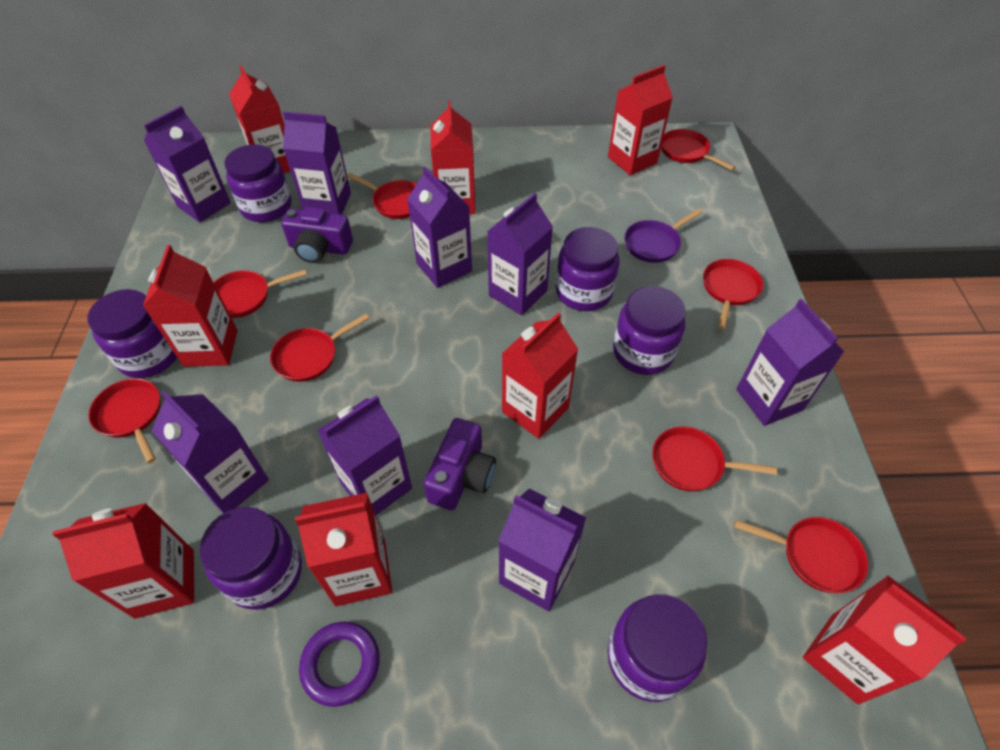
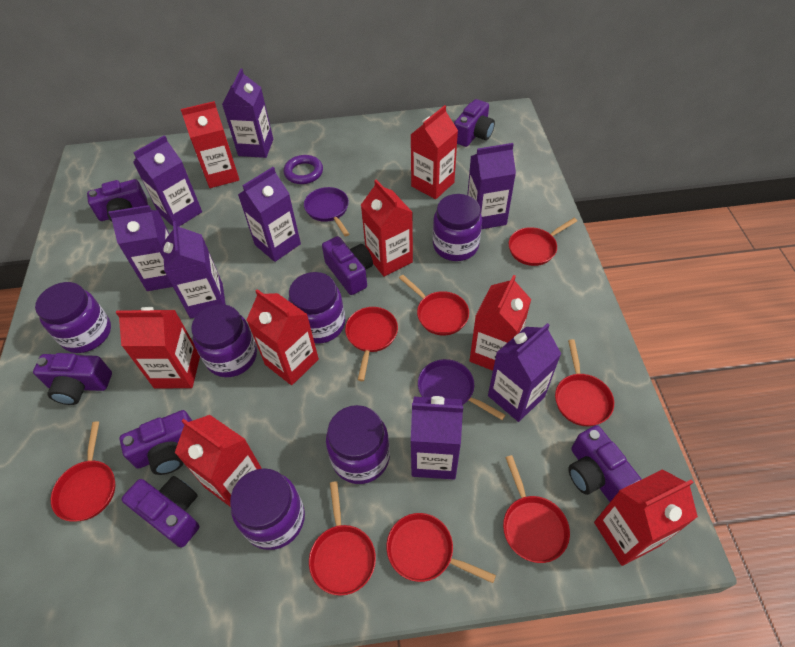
purple camera: [281,207,353,263] [424,418,496,510] = 2 -> [33,353,112,405] [87,179,148,222] [119,410,192,475] [122,476,199,548] [322,236,373,295] [454,99,495,147] [568,425,642,502] = 7
purple pan: [625,209,702,263] = 1 -> [304,187,349,237] [418,359,505,420] = 2

